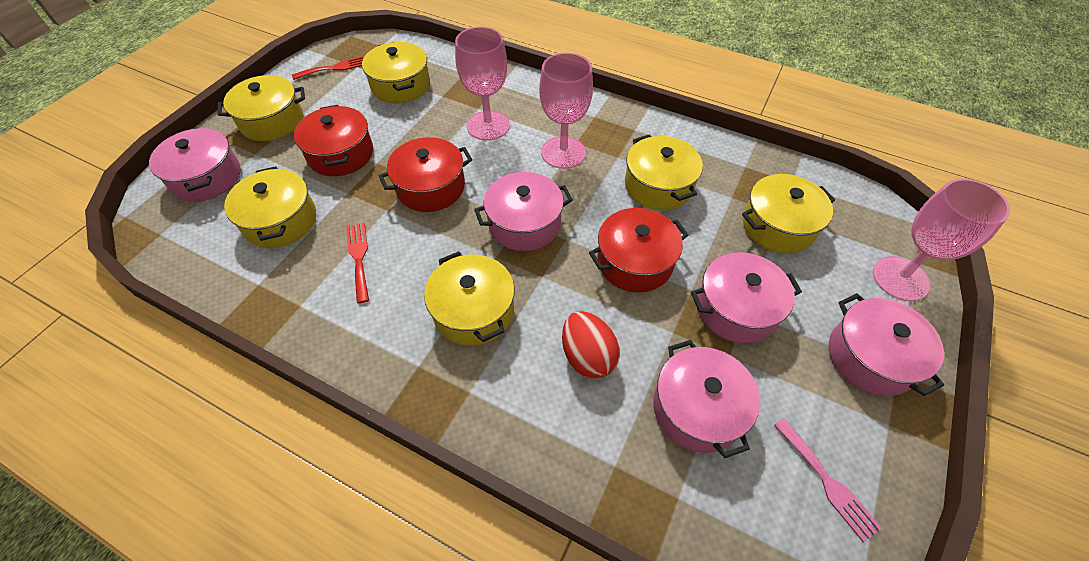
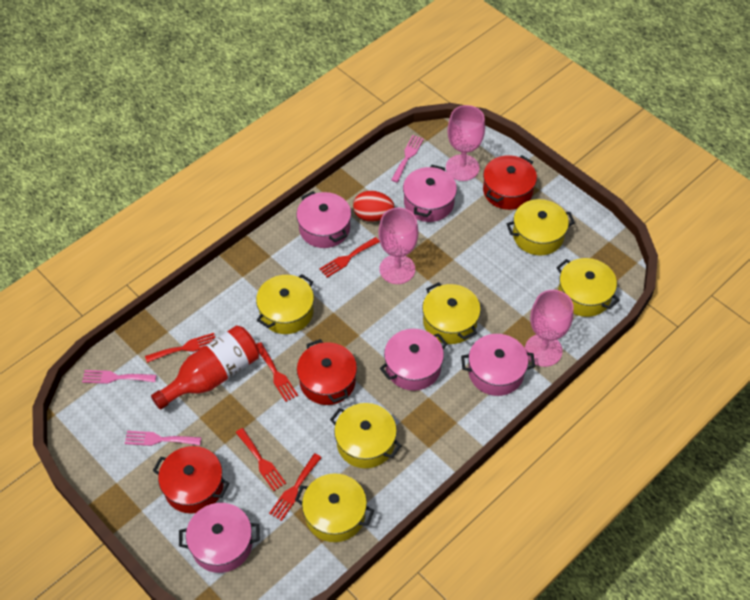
pink fork: [774,418,882,542] = 1 -> [82,370,156,384] [125,431,201,446] [391,135,424,183] = 3
red bottle: none = 0 -> [151,326,259,410] = 1
red fork: [292,56,364,80] [346,223,369,303] = 2 -> [145,333,215,363] [236,428,286,491] [256,342,298,402] [269,453,322,521] [320,237,380,278] = 5

